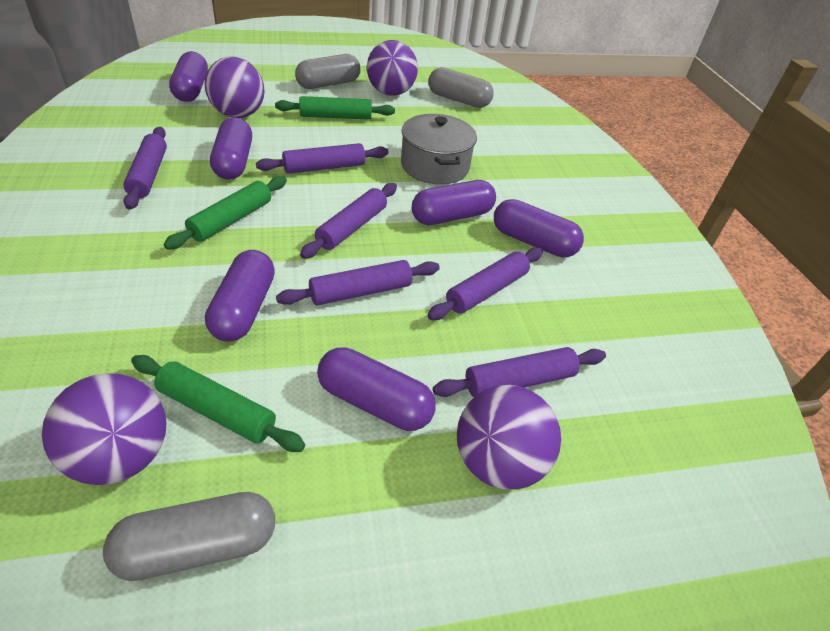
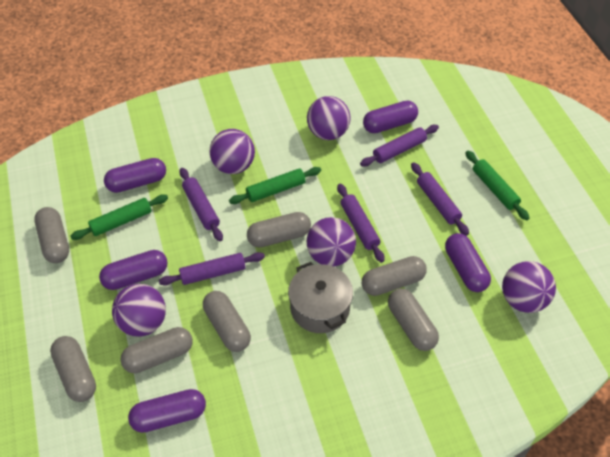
grey capsule: [103,492,275,581] [295,54,361,89] [428,67,494,108] = 3 -> [34,207,69,263] [50,336,96,402] [121,327,193,373] [203,291,251,352] [247,212,311,248] [362,256,427,296] [388,289,439,351] = 7
purple ball: [42,373,167,485] [205,57,265,118] [367,40,418,96] [457,385,561,490] = 4 -> [112,284,166,336] [209,129,255,174] [307,96,351,140] [307,217,356,267] [502,261,556,313] = 5
purple capsule: [169,51,208,102] [205,250,275,341] [210,117,252,180] [317,347,436,431] [412,180,496,225] [494,199,584,258] = 6 -> [99,250,168,290] [104,158,166,193] [128,389,206,433] [363,101,418,133] [445,233,491,292] = 5
purple rolling pin: [123,127,167,210] [256,143,389,174] [276,260,440,306] [300,183,397,259] [427,247,543,320] [433,347,606,397] = 6 -> [159,252,265,286] [179,168,223,241] [337,184,385,263] [360,125,439,166] [411,162,469,236] = 5

